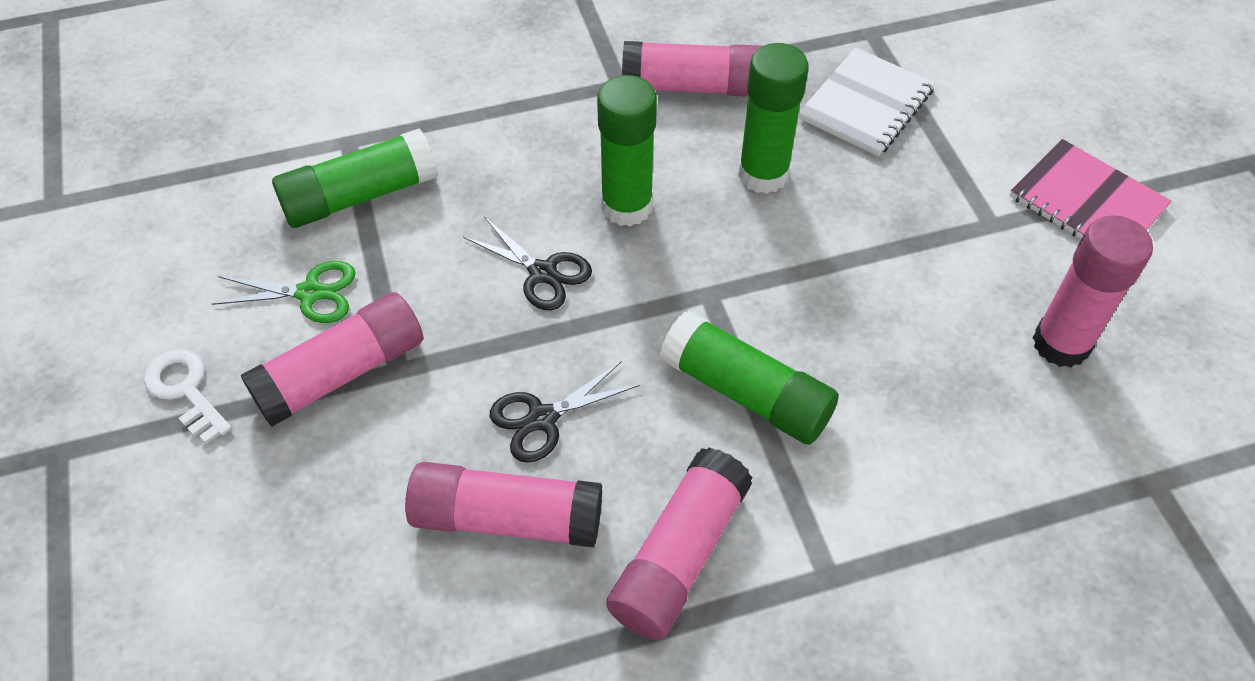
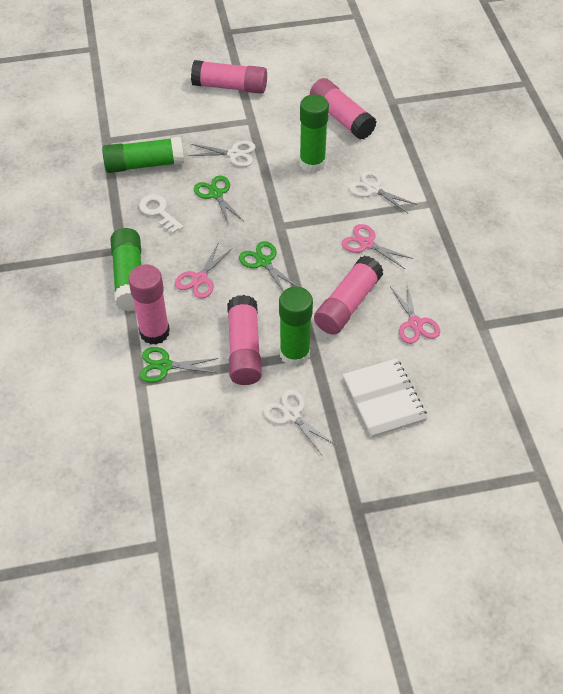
black scissors: [463,216,592,310] [490,361,640,463] = 2 -> none = 0
green scissors: [212,261,356,323] = 1 -> [140,347,219,383] [194,176,244,225] [239,241,298,291] = 3
pink notebook: [1010,139,1172,239] = 1 -> none = 0
pink scissors: none = 0 -> [175,242,233,298] [342,224,414,269] [390,285,440,344] = 3
white scissors: none = 0 -> [188,141,256,167] [263,390,336,455] [349,171,417,213] = 3

